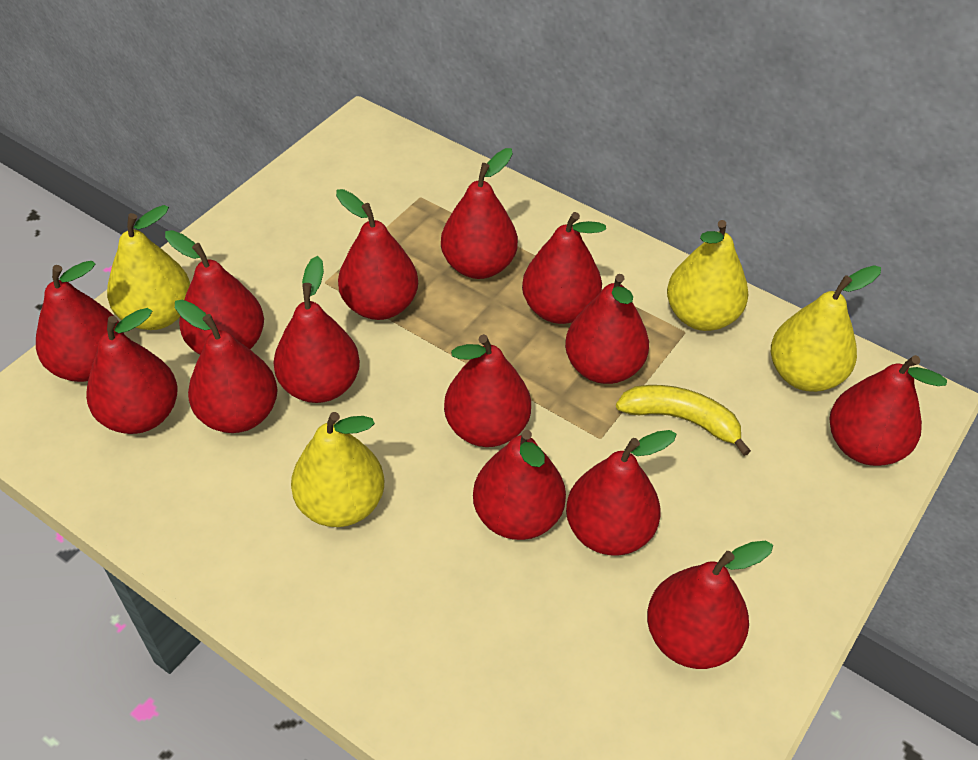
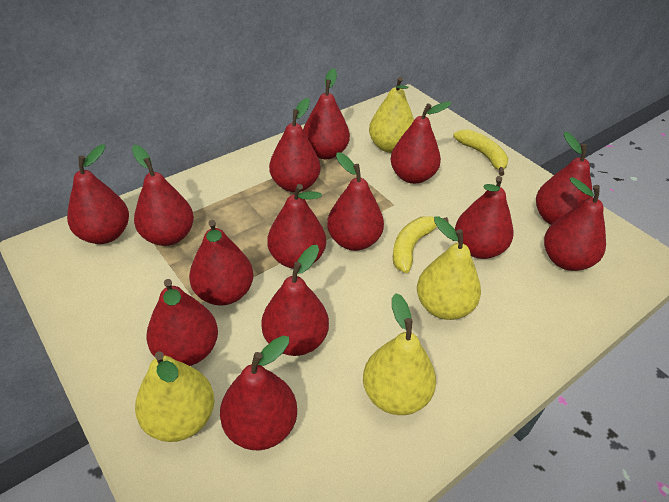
yellow banana: [616,385,751,456] = 1 -> [393,216,449,273] [453,129,508,176] = 2

